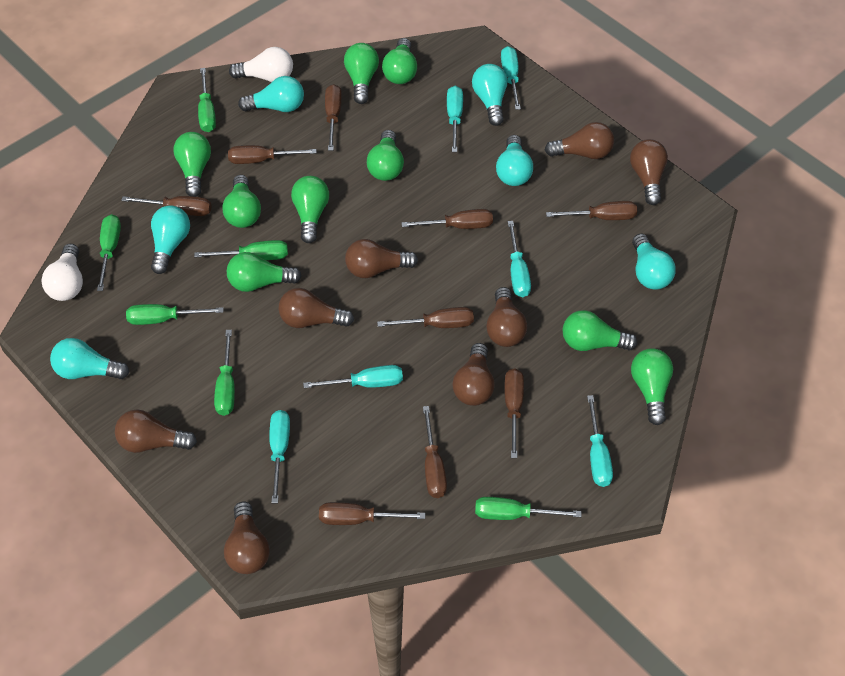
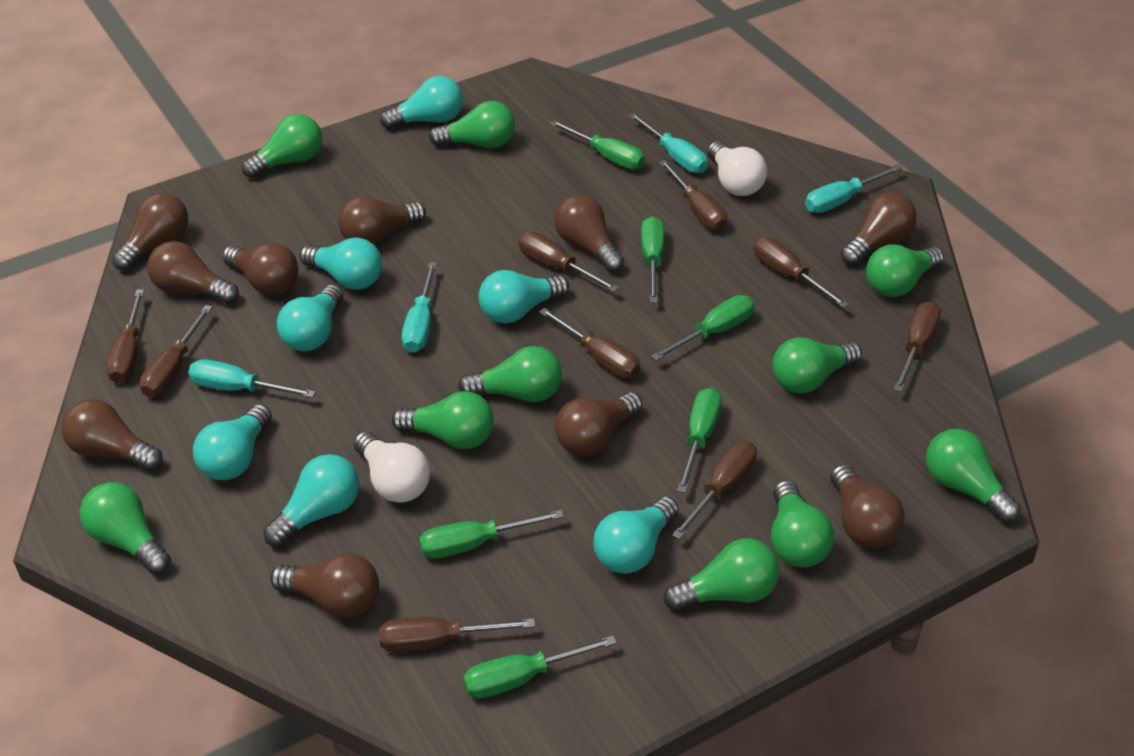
brown light bulb: [115,409,197,453] [224,502,270,574] [279,288,354,328] [345,239,418,278] [452,343,495,406] [486,287,527,347] [545,122,614,159] [630,139,668,205] = 8 -> [61,399,163,471] [112,193,188,271] [147,241,239,304] [222,243,298,295] [270,553,379,618] [338,196,426,244] [554,194,624,272] [555,392,643,456] [830,464,905,548] [840,192,917,266] = 10
green light bulb: [174,132,211,197] [222,175,261,228] [227,252,302,292] [291,176,329,243] [344,43,379,104] [367,130,404,181] [382,38,417,84] [563,310,637,351] [631,348,673,425] = 9 -> [80,482,171,574] [242,114,322,178] [391,391,494,449] [429,101,515,148] [458,346,562,402] [664,538,779,611] [771,480,834,567] [772,337,862,394] [866,244,944,297] [926,429,1021,523] = 10
turquoise light bulb: [50,338,129,379] [151,205,190,274] [238,76,304,112] [472,64,507,126] [496,135,533,186] [632,234,676,290] = 6 -> [193,404,272,480] [263,454,359,547] [277,285,343,352] [300,238,382,290] [380,76,463,129] [479,270,569,323] [593,496,679,574] = 7
turquoise screwdriver: [269,410,290,503] [303,365,403,388] [447,86,463,152] [501,46,521,110] [508,221,531,297] [587,395,613,487] = 6 -> [188,359,316,398] [402,262,437,353] [629,113,708,173] [805,164,903,213] = 4

